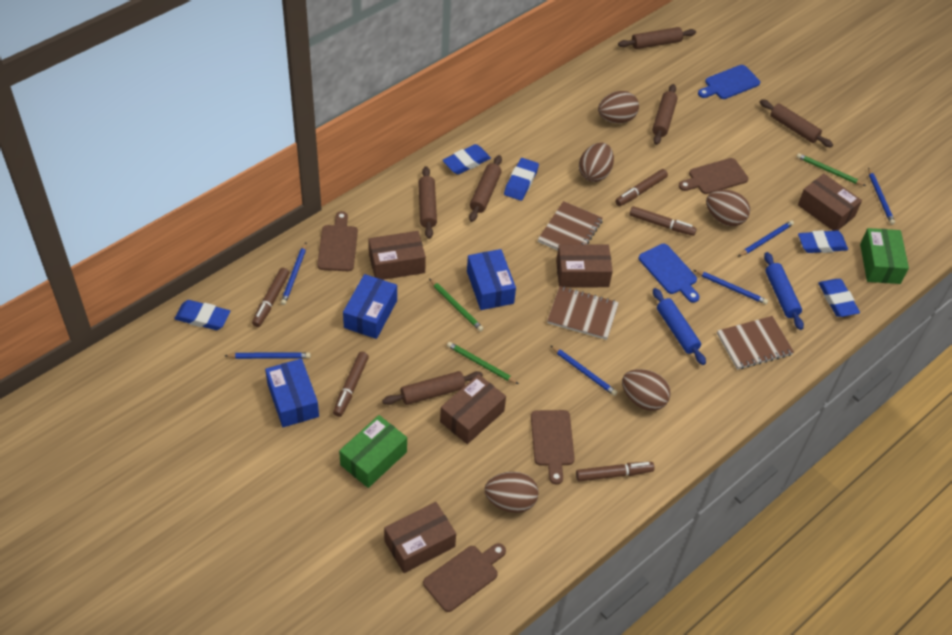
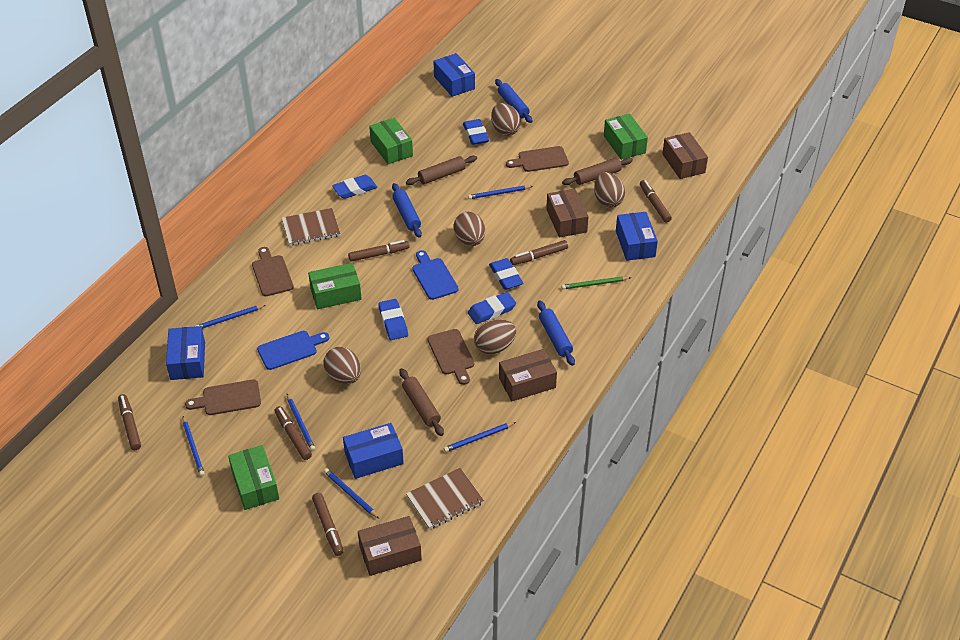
blue box: [265,359,319,427] [343,274,397,339] [467,249,516,310] = 3 -> [166,326,205,380] [343,423,404,479] [434,53,475,97] [616,212,658,261] = 4
blue rolling pin: [653,288,706,365] [764,252,804,330] = 2 -> [392,183,422,238] [495,79,532,123] [537,301,575,366] = 3
brown box: [369,231,426,280] [384,502,456,573] [440,374,506,444] [556,244,613,288] [798,174,862,231] = 5 -> [358,516,422,576] [499,349,557,401] [546,189,589,238] [662,132,708,179] = 4
brown marker: [252,268,289,327] [333,352,369,417] [576,462,655,482] [615,169,668,206] [630,206,697,236] = 5 -> [118,394,141,450] [274,406,312,460] [312,493,344,556] [348,240,410,262] [510,240,568,265] [640,180,672,223] = 6
brown notebook: [538,201,603,250] [547,286,619,340] [717,316,794,370] = 3 -> [282,208,341,246] [406,468,484,530] = 2
brown rolling pin: [382,371,483,405] [418,166,437,239] [469,155,502,222] [618,27,696,49] [652,84,678,145] [760,99,833,147] = 6 -> [399,368,444,436] [406,156,477,185] [562,158,633,185] = 3
green box: [339,415,407,488] [860,228,909,284] = 2 -> [228,445,279,510] [308,263,362,309] [369,118,413,164] [604,114,648,160] = 4
green pencil: [429,279,484,331] [447,342,519,384] [797,153,866,186] = 3 -> [561,276,631,289] = 1

